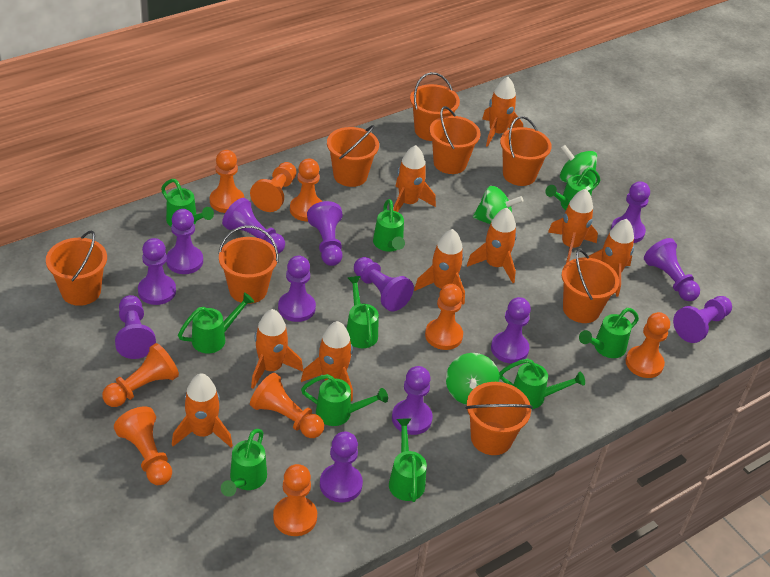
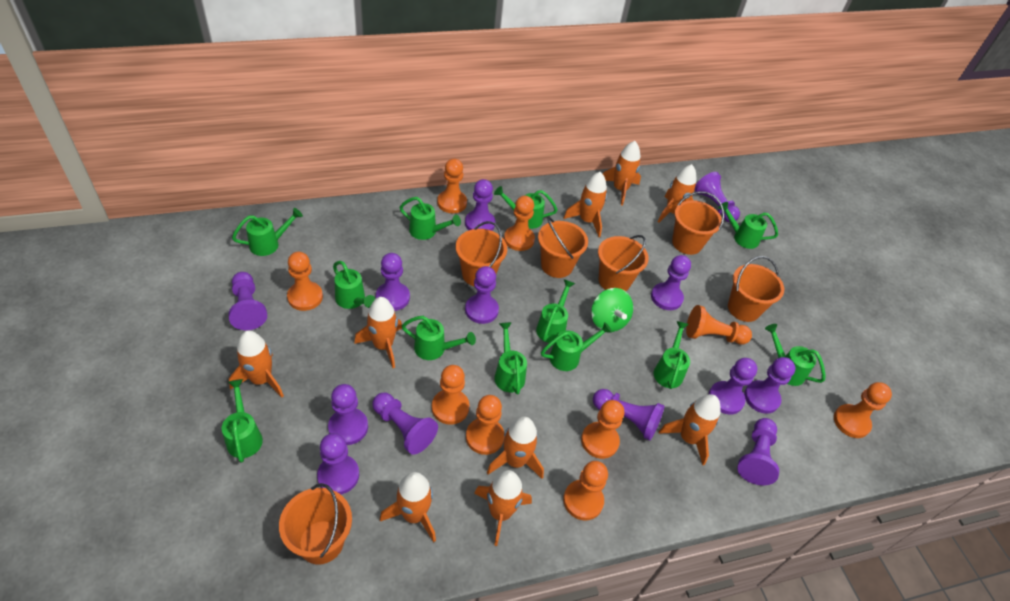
green spinning top: [446,353,500,405] [473,186,523,224] [560,145,597,185] = 3 -> [591,288,633,332] = 1
green watering can: [161,179,214,227] [178,292,254,354] [221,429,267,497] [301,374,388,426] [346,276,379,348] [373,199,405,252] [389,418,427,502] [499,358,585,409] [545,167,600,210] [579,308,639,358] = 10 -> [222,379,263,463] [232,208,303,256] [333,261,376,309] [399,197,461,240] [402,316,476,360] [494,186,558,229] [494,322,527,394] [536,279,575,343] [541,322,612,371] [654,321,690,389] [719,202,778,249] [765,324,826,386] = 12
orange bucket: [46,230,107,306] [218,226,279,304] [327,125,379,187] [410,72,460,141] [429,106,481,174] [466,382,533,455] [500,116,552,186] [562,249,619,323] = 8 -> [279,483,352,564] [456,221,507,286] [538,217,588,278] [598,235,649,291] [672,191,724,255] [728,256,784,322] = 6

